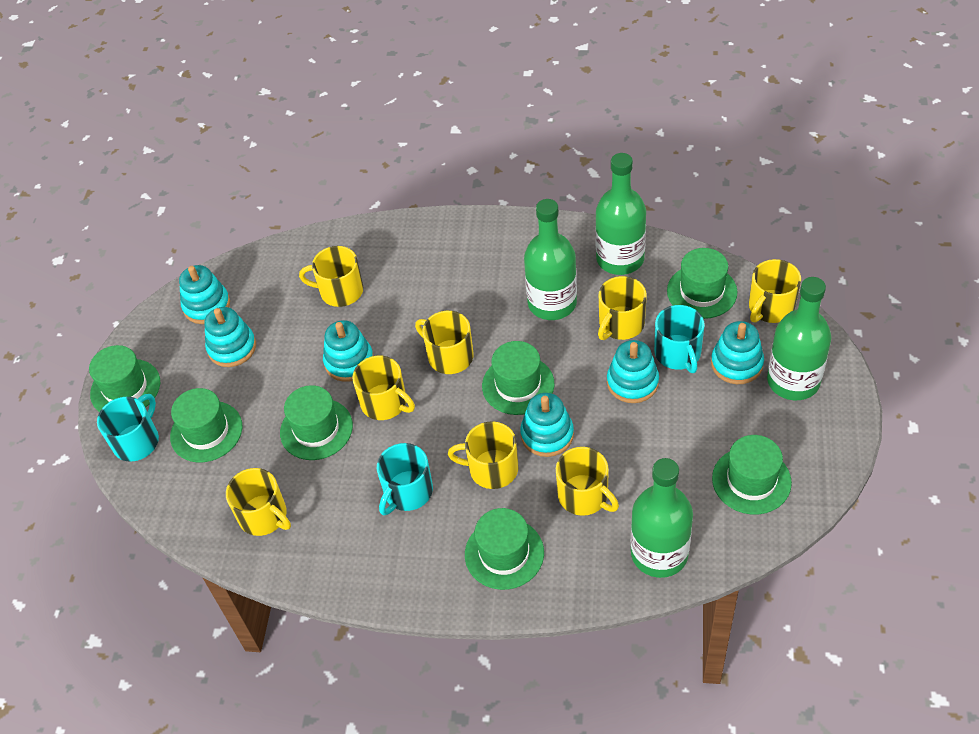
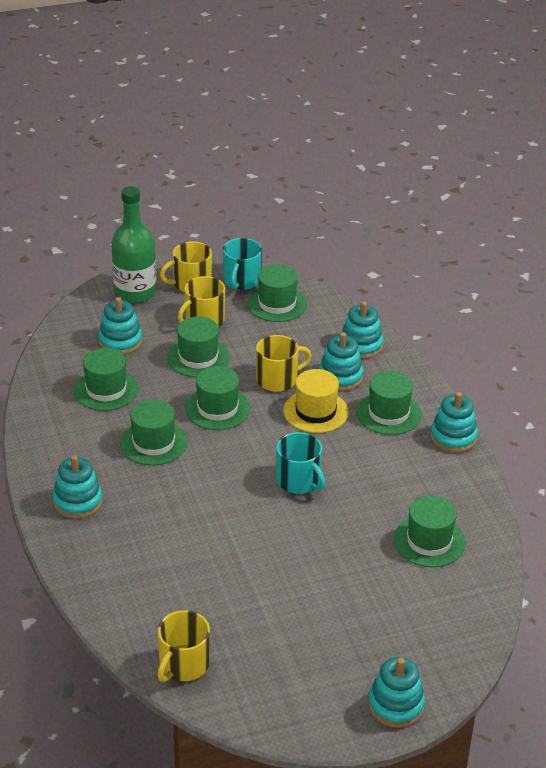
green bottle: [524,199,577,320] [595,153,646,275] [631,458,693,578] [767,277,831,400] = 4 -> [111,186,156,303] = 1
turquoise mug: [97,394,159,462] [377,443,433,515] [654,305,705,373] = 3 -> [223,238,262,290] [276,432,326,494] = 2
yellow hat: none = 0 -> [283,369,349,433] = 1
yellow mug: [226,468,291,536] [299,246,363,307] [352,356,415,420] [415,311,474,374] [448,421,518,489] [556,447,619,516] [598,276,647,340] [749,259,801,323] = 8 -> [157,610,210,682] [160,241,212,292] [178,276,225,327] [256,335,312,392] = 4

